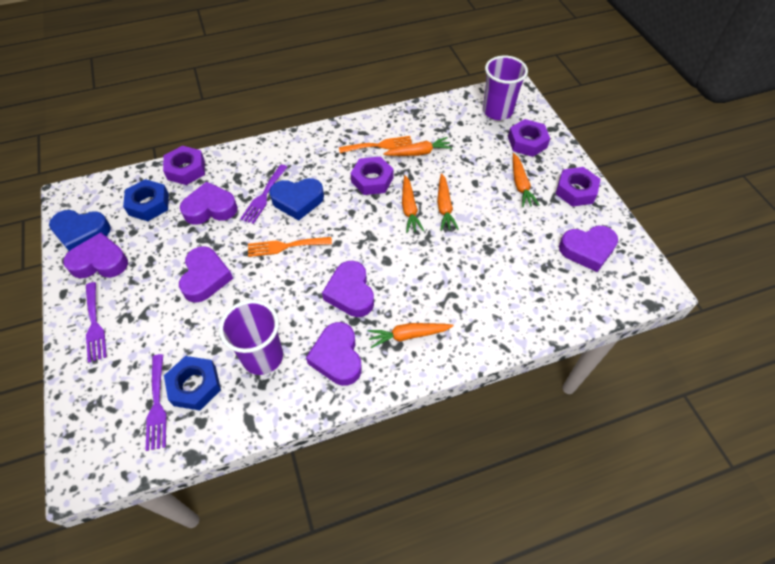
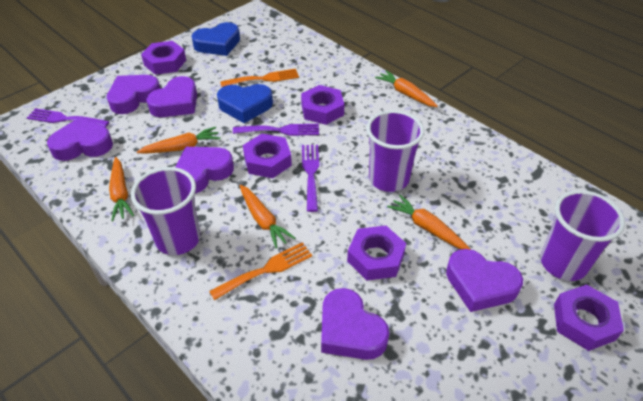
blue nut: [123,179,169,221] [164,356,221,410] = 2 -> none = 0
purple cup: [219,300,283,375] [483,56,528,120] = 2 -> [131,167,201,255] [366,110,424,192] [540,190,625,281] = 3
purple nut: [163,146,205,185] [351,157,394,195] [508,119,550,157] [556,167,601,207] = 4 -> [141,41,186,75] [243,134,292,178] [301,85,344,125] [347,225,406,281] [554,284,624,351] = 5

